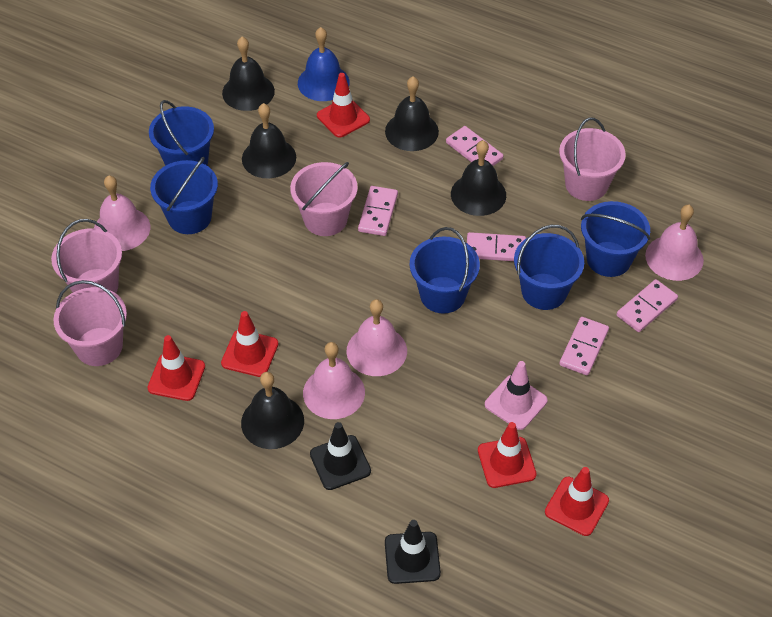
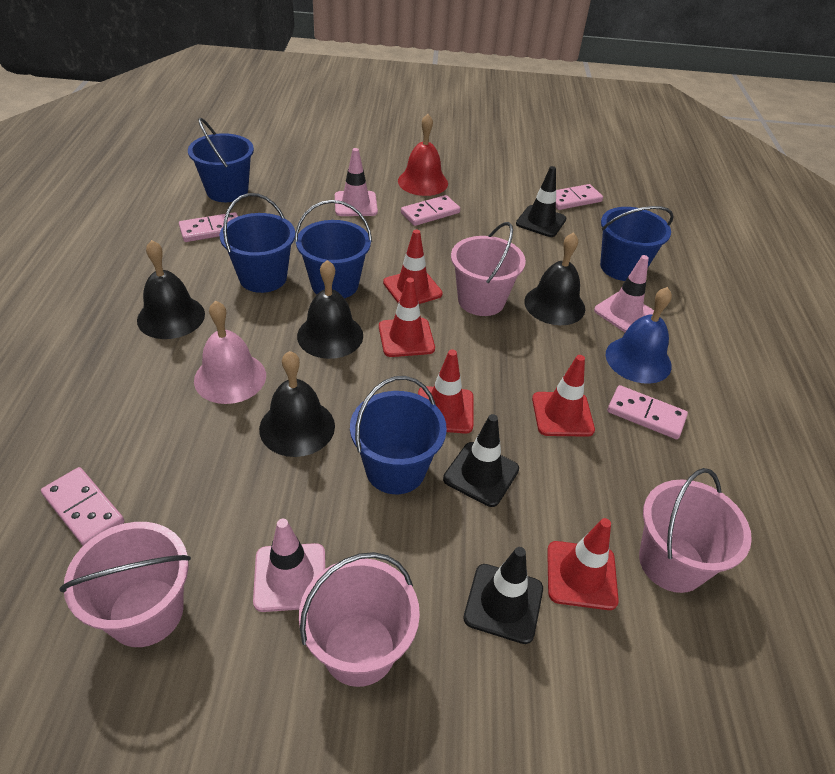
black bell: [222,37,275,111] [241,372,304,449] [242,103,296,179] [385,76,439,151] [451,140,506,216] = 5 -> [137,240,205,339] [259,351,335,457] [297,260,363,359] [524,232,585,325] = 4
black traffic cone: [310,422,371,490] [385,520,441,584] = 2 -> [443,414,519,507] [463,547,543,644] [516,166,566,237] = 3
pink bell: [94,175,150,251] [303,342,365,419] [347,299,407,376] [645,205,704,281] = 4 -> [194,301,266,404] = 1
pink traffic cone: [485,361,548,430] = 1 -> [253,519,325,612] [335,148,378,216] [594,255,654,332] = 3
red bell: none = 0 -> [398,114,448,196] = 1

